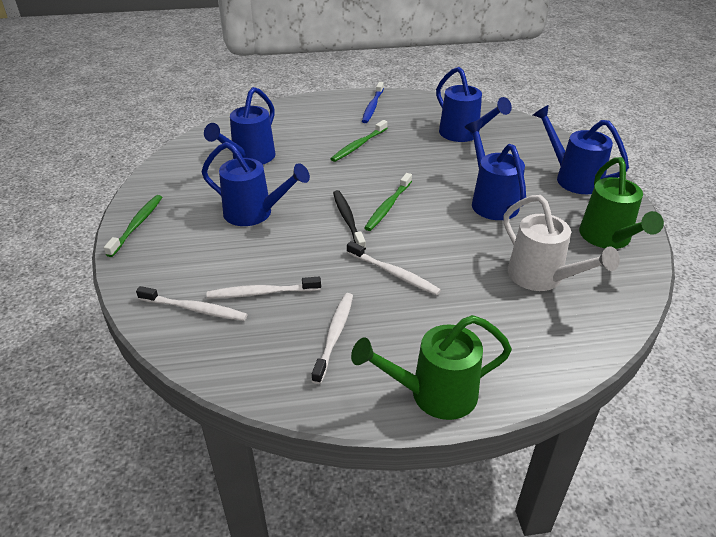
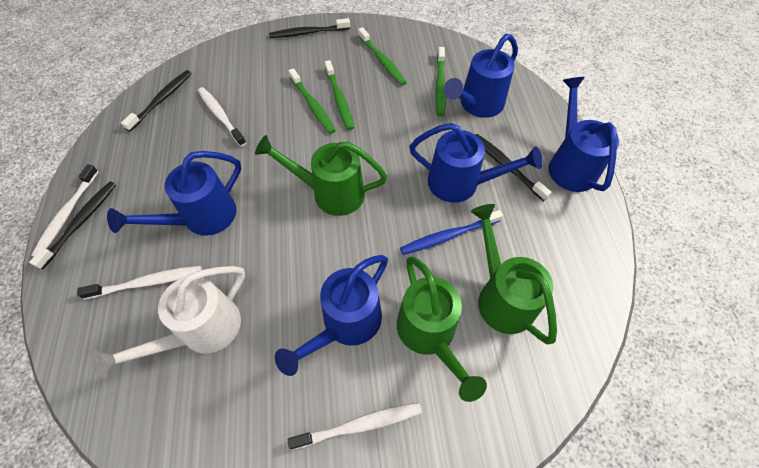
black toothbrush: [333,190,366,249] = 1 -> [29,181,116,270] [121,70,192,131] [269,18,350,38] [475,134,551,201] = 4
green toothbrush: [104,195,162,257] [331,120,388,162] [365,173,412,231] = 3 -> [288,68,336,134] [325,60,354,130] [358,27,407,85] [435,47,446,116] = 4
green watering can: [351,315,512,420] [579,157,664,249] = 2 -> [255,135,387,216] [397,256,487,402] [471,204,557,344] = 3

